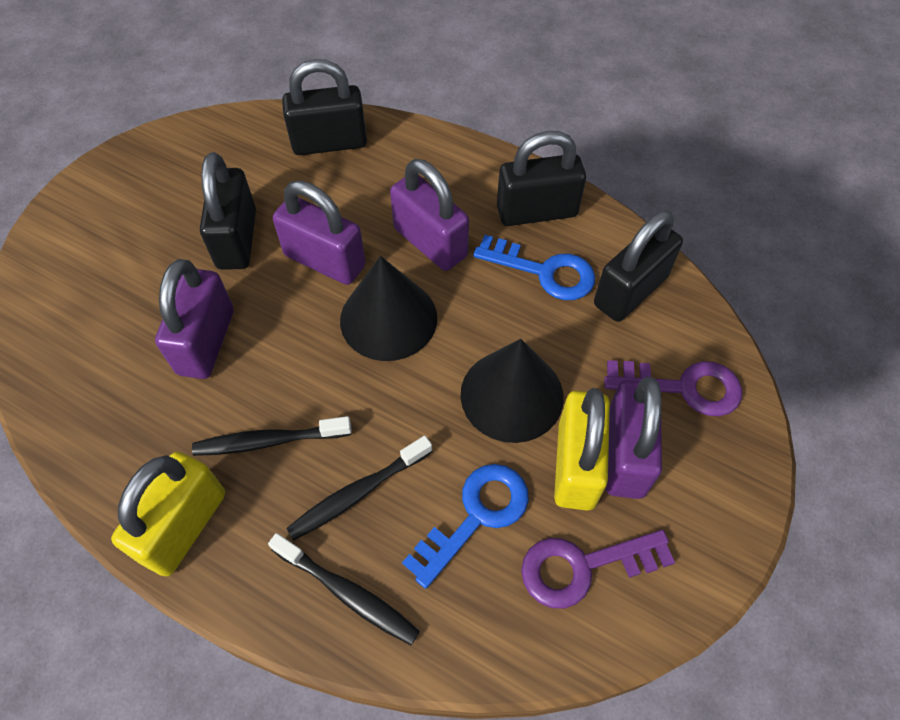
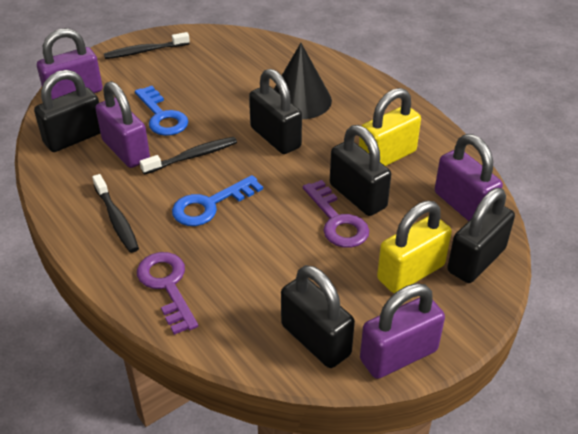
black cone: [340,256,437,361] [461,339,564,443] = 2 -> [274,43,332,119] = 1
black padlock: [200,152,256,270] [282,59,367,155] [497,131,586,226] [594,210,683,322] = 4 -> [34,70,101,152] [249,69,302,154] [281,265,355,368] [330,125,391,216] [447,188,515,283] = 5

